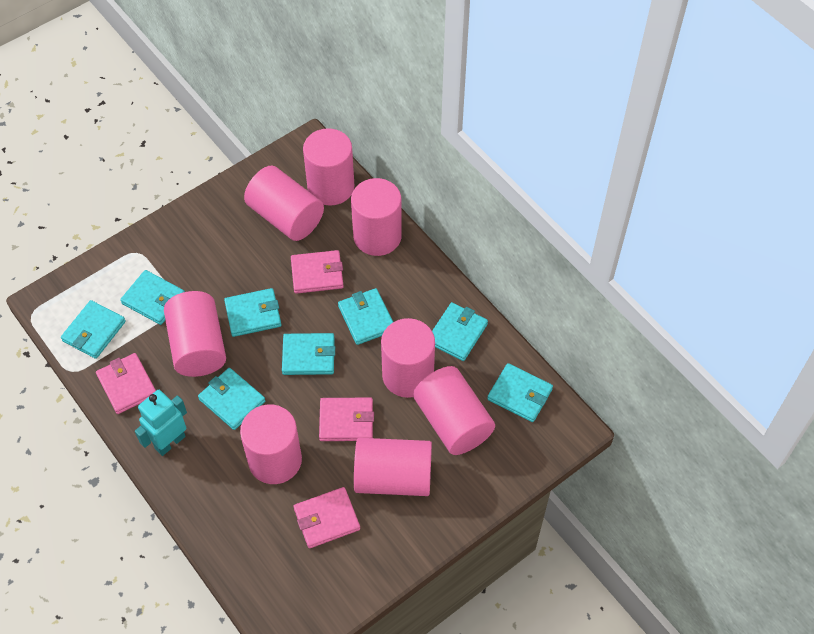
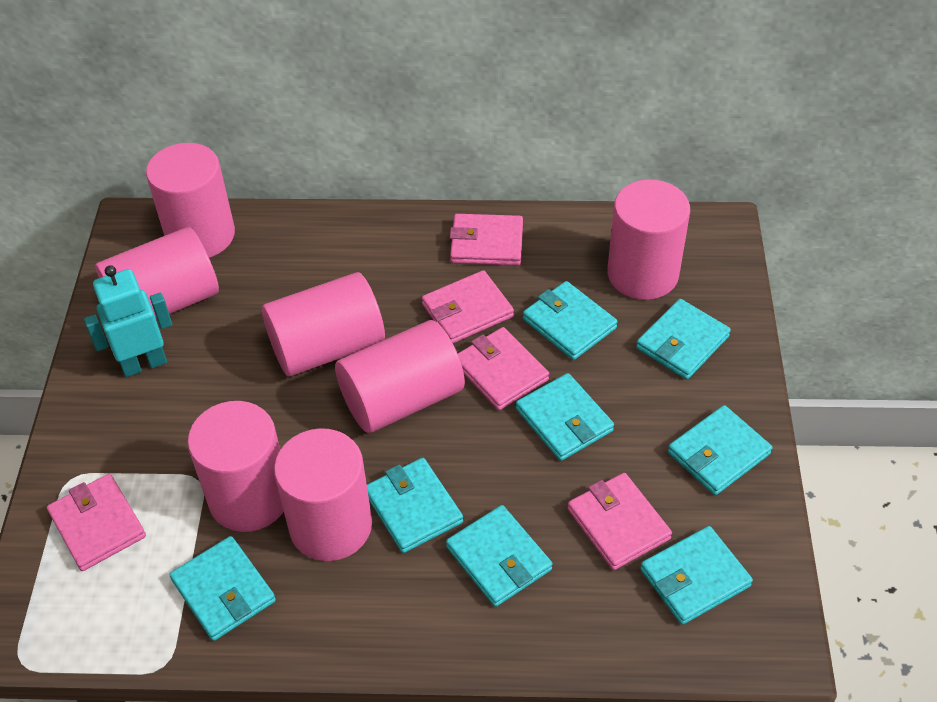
pink cylinder: [164,291,226,377] [240,404,302,484] [244,165,324,241] [303,128,354,206] [351,178,402,256] [354,438,432,496] [381,318,435,398] [413,366,495,455] = 8 -> [95,227,219,320] [146,143,235,258] [188,401,284,532] [262,272,385,377] [274,428,372,561] [335,320,465,433] [608,179,690,300] = 7
pink wallet: [96,353,156,414] [291,250,344,294] [294,487,360,548] [319,397,374,441] = 4 -> [47,474,146,571] [422,270,514,343] [450,214,523,266] [458,327,549,410] [568,473,672,570] = 5

